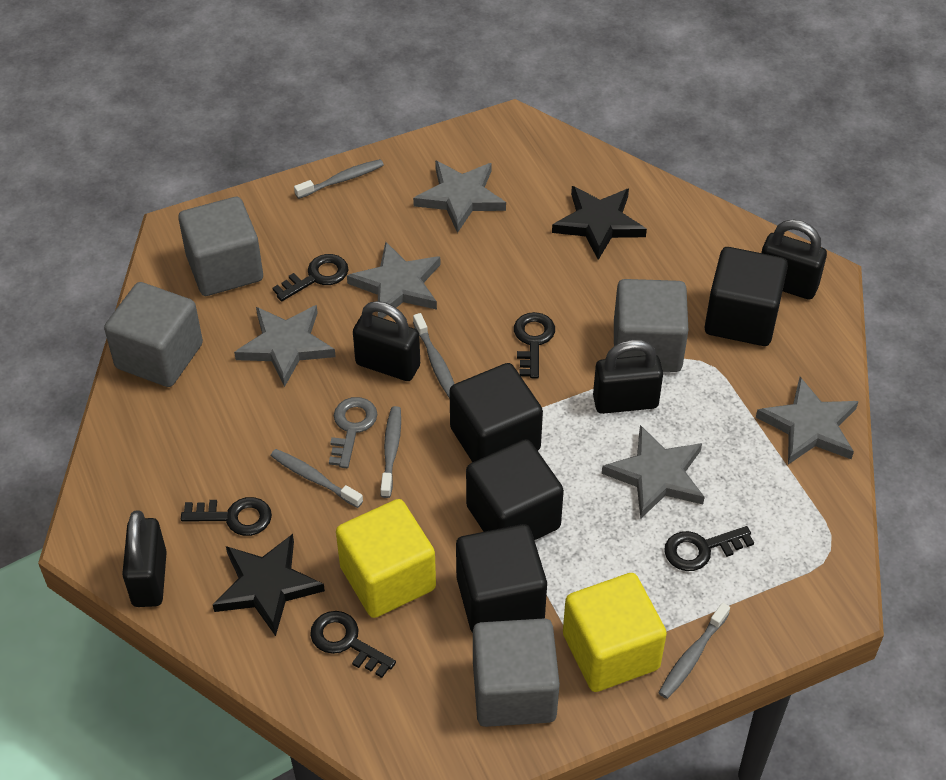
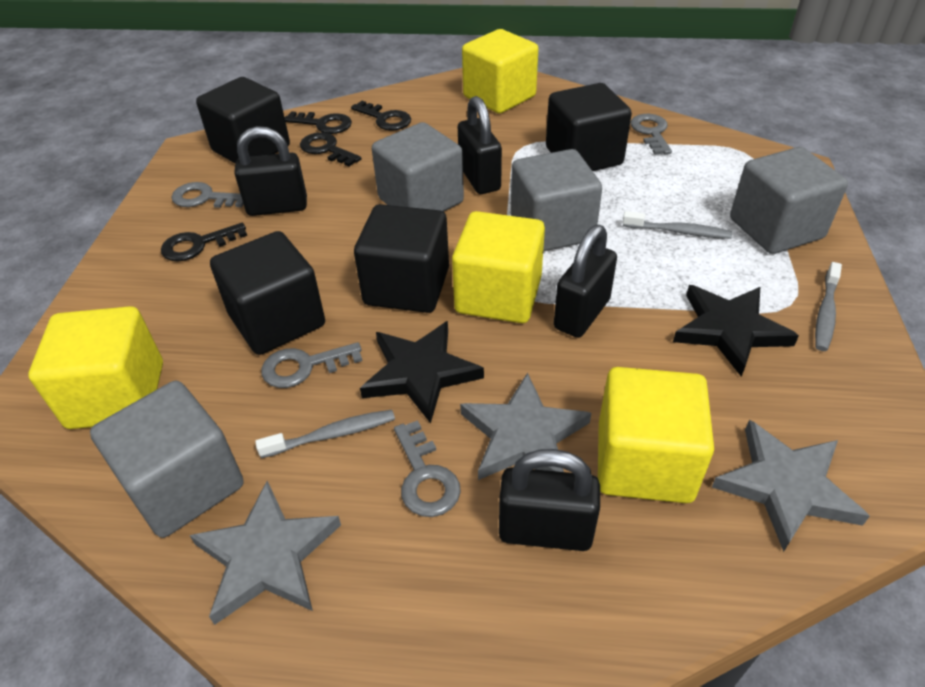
black key: [181,497,272,536] [272,254,349,301] [310,611,396,678] [514,312,555,378] [664,526,754,571] = 5 -> [161,223,247,261] [285,111,352,134] [300,132,362,166] [351,101,411,131] = 4
grey key: [329,397,377,468] = 1 -> [172,182,244,208] [261,342,362,388] [394,420,461,517] [631,114,672,155] = 4
grey star: [234,305,336,387] [347,242,441,318] [413,160,506,233] [602,425,705,518] [756,377,859,464] = 5 -> [189,481,341,625] [460,373,591,480] [712,420,870,552] = 3
grey toothbrush: [271,449,363,508] [294,159,384,199] [380,406,401,498] [413,313,454,398] [659,603,730,699] = 5 -> [255,410,395,458] [622,211,732,239] [815,262,842,351] = 3
yellow cube: [336,499,436,618] [563,573,667,692] = 2 -> [28,306,163,429] [452,211,545,323] [462,29,538,114] [598,367,714,503] = 4

